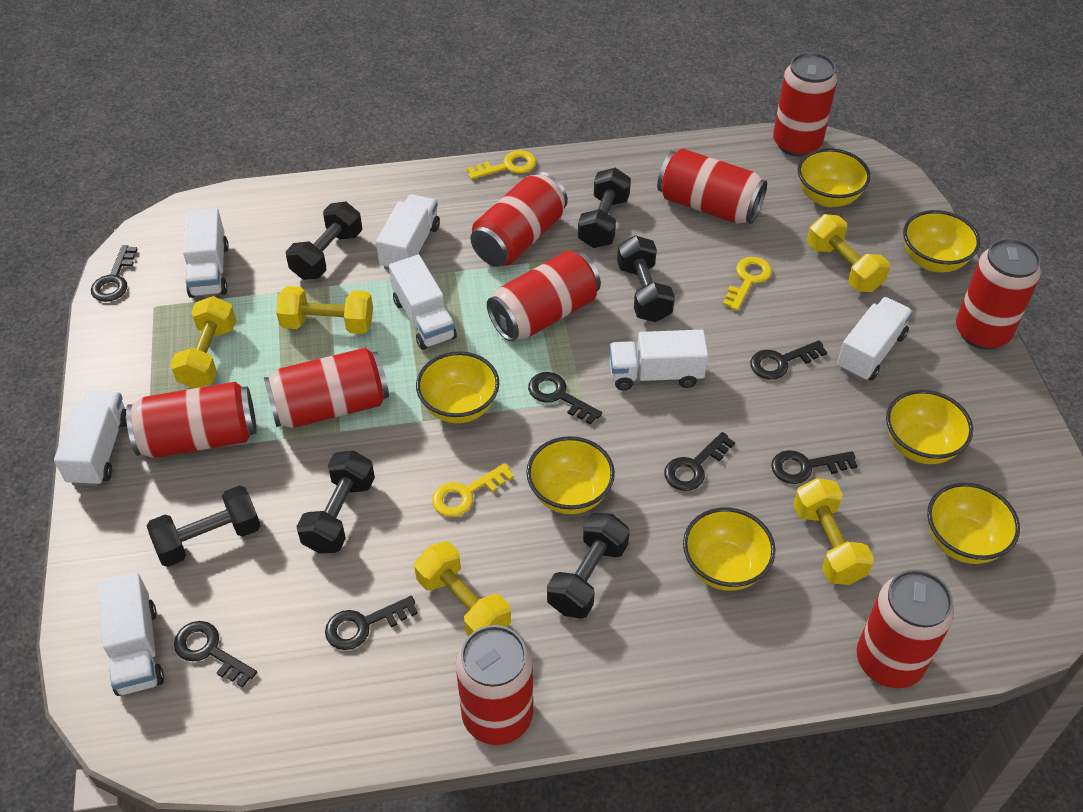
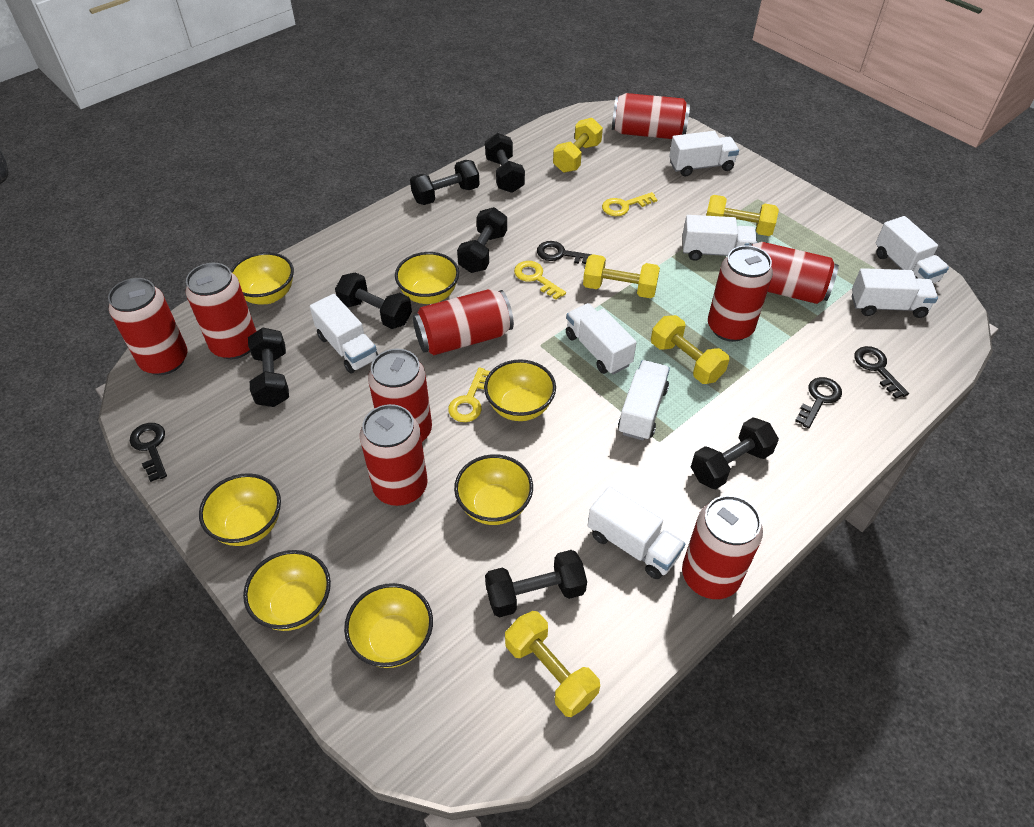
black dumbbell: [147,485,261,567] [286,202,362,280] [296,450,375,554] [547,513,630,619] [578,168,631,248] [617,235,675,322] = 6 -> [248,328,289,407] [335,272,412,329] [410,160,480,205] [457,207,507,273] [485,133,525,193] [485,550,587,617] [691,417,779,489] = 7
black key: [91,245,138,302] [174,621,257,688] [325,596,418,650] [528,372,602,425] [664,432,735,491] [750,340,827,380] [771,450,857,484] = 7 -> [130,423,167,482] [537,241,592,264] [795,377,842,429] [854,346,909,399] = 4
white truck: [54,391,127,486] [97,572,164,696] [183,208,229,298] [376,194,440,270] [389,255,457,350] [609,330,708,391] [837,297,913,381] = 7 -> [310,294,378,374] [566,303,637,374] [588,486,685,579] [618,360,670,441] [669,131,739,176] [682,215,757,261] [852,268,938,318] [875,216,949,283] = 8

